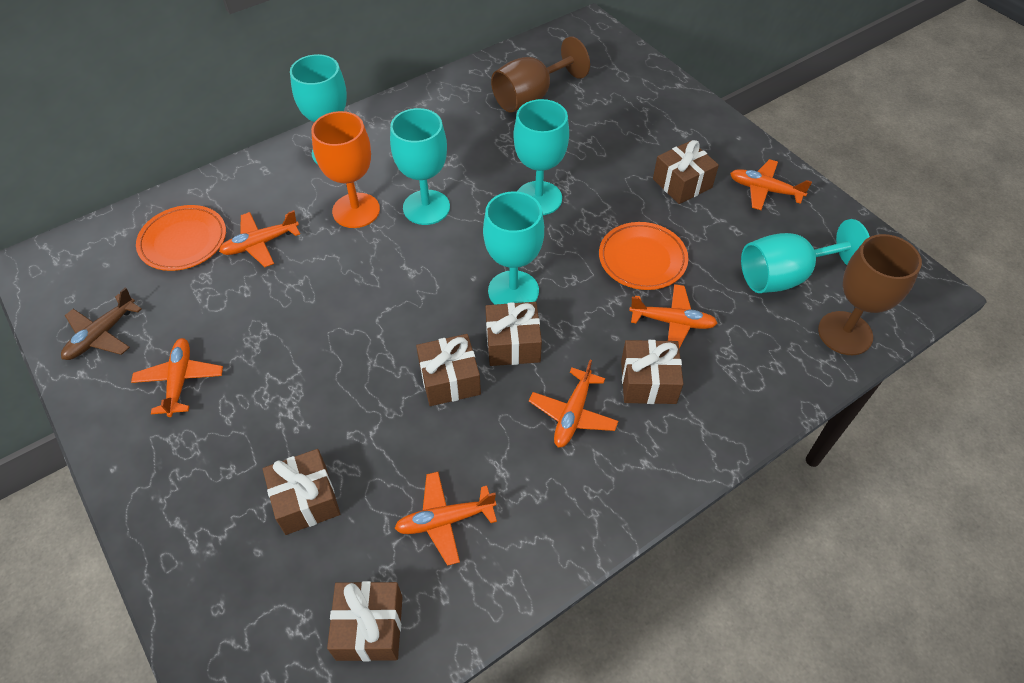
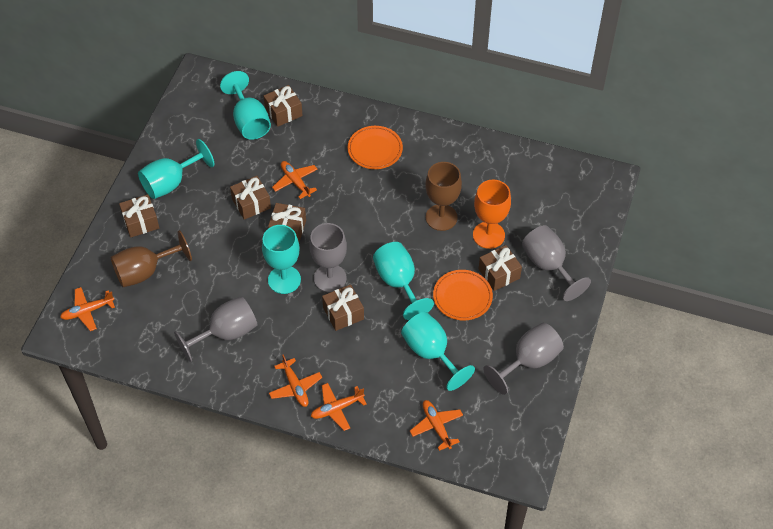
brown plane: [61,287,142,360] = 1 -> none = 0
grey goblet: none = 0 -> [174,296,257,362] [309,223,347,292] [483,323,564,395] [522,225,591,301] = 4
orange plane: [131,338,223,417] [219,210,300,267] [394,472,497,566] [529,360,618,448] [629,284,717,348] [730,159,812,210] = 6 -> [60,287,115,331] [269,354,322,407] [272,161,317,199] [311,383,367,431] [410,400,463,451] = 5

